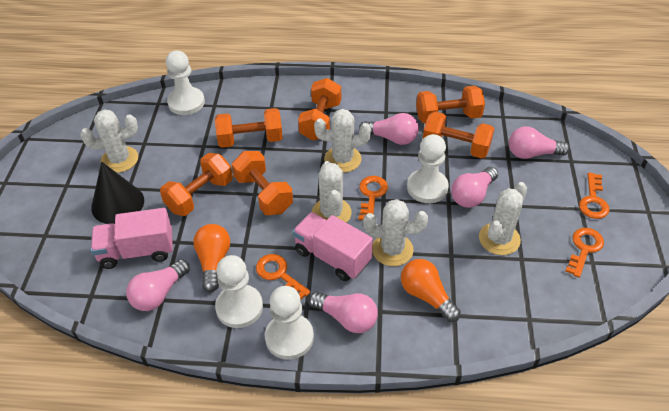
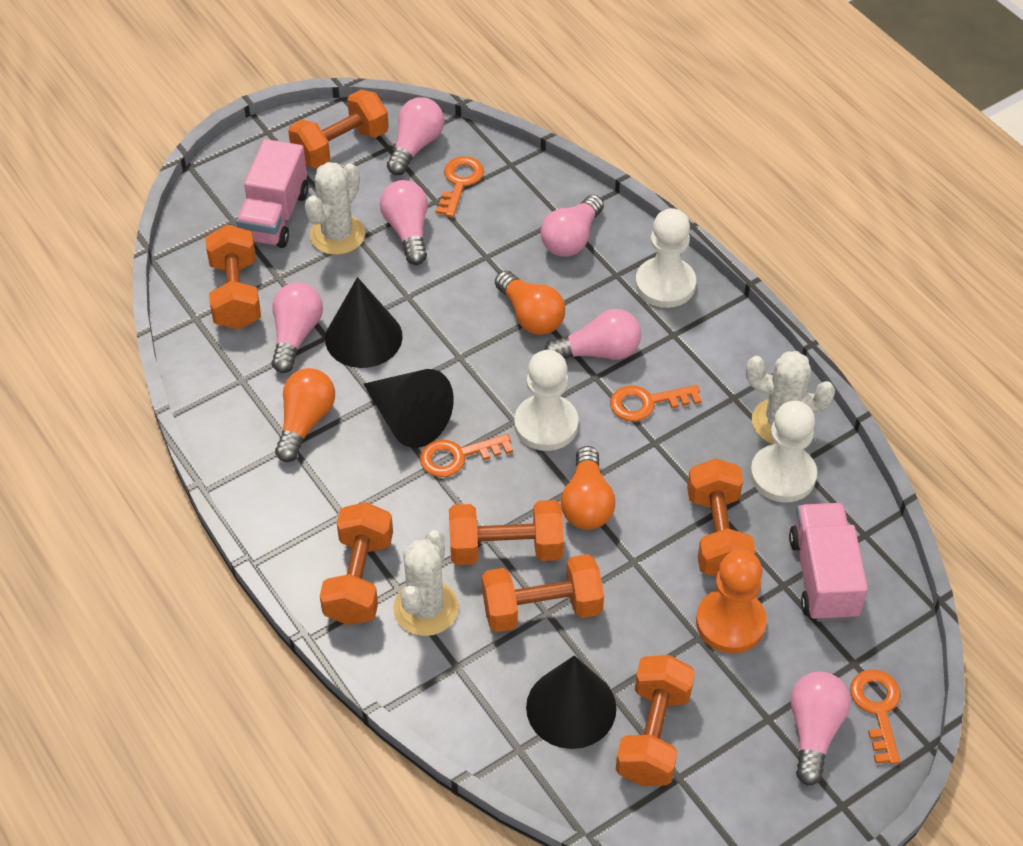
black cone: [91,162,144,224] = 1 -> [325,277,403,368] [364,369,454,448] [526,655,616,749] = 3
orange dumbbell: [160,153,233,216] [215,108,283,148] [232,151,293,215] [298,78,341,141] [416,86,485,124] [423,112,494,158] = 6 -> [205,225,261,330] [288,90,389,169] [320,502,393,625] [449,500,564,565] [482,554,604,632] [616,655,695,786] [687,458,755,577] = 7
orange light bulb: [193,224,230,292] [401,259,461,322] = 2 -> [275,368,335,462] [495,271,565,335] [561,446,615,530] = 3
orange pawn: none = 0 -> [696,550,767,653] = 1
pink light bulb: [126,259,190,311] [309,292,378,333] [359,113,419,145] [451,167,498,208] [509,126,570,159] = 5 -> [272,282,323,373] [380,180,428,265] [387,97,444,175] [541,195,604,257] [545,309,641,360] [791,672,851,786] = 6
white cactus: [81,109,138,173] [312,161,352,223] [314,109,371,173] [363,199,428,266] [479,182,527,255] = 5 -> [305,162,365,255] [393,530,459,636] [746,351,835,444] = 3
white pawn: [166,50,205,115] [215,255,263,328] [265,286,314,360] [407,134,449,203] = 4 -> [514,350,578,451] [635,208,696,308] [750,401,817,502] = 3

